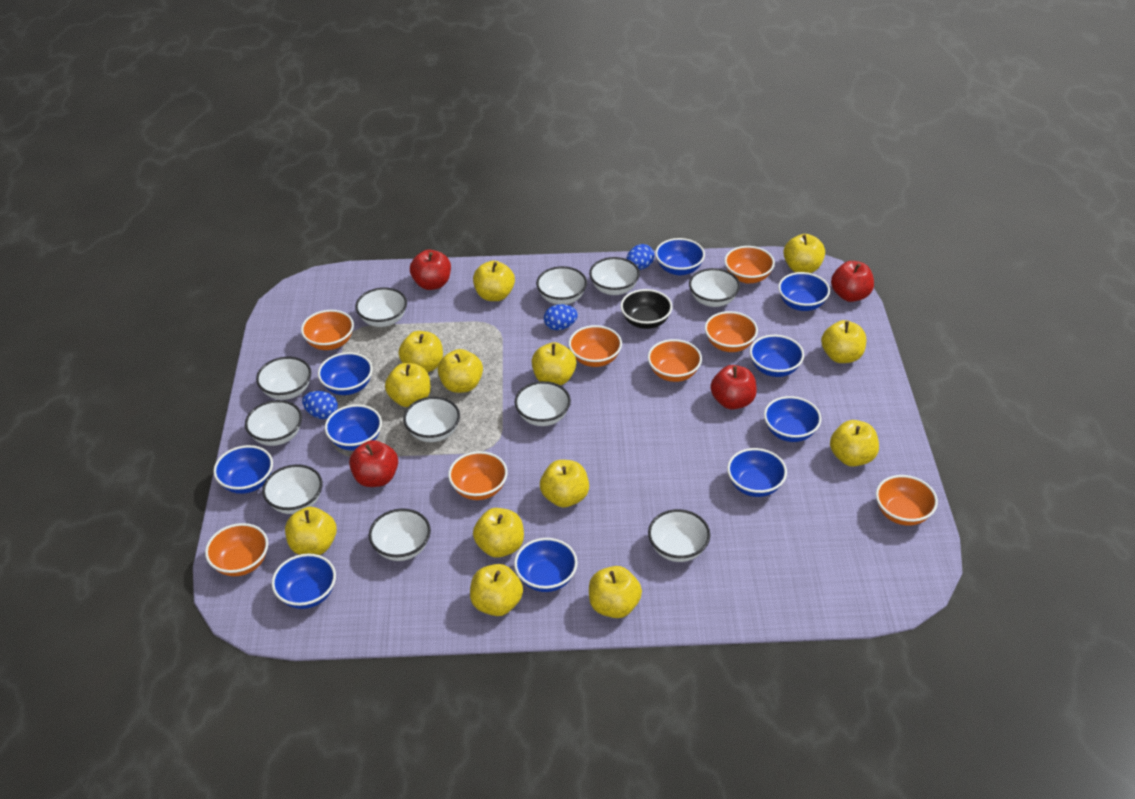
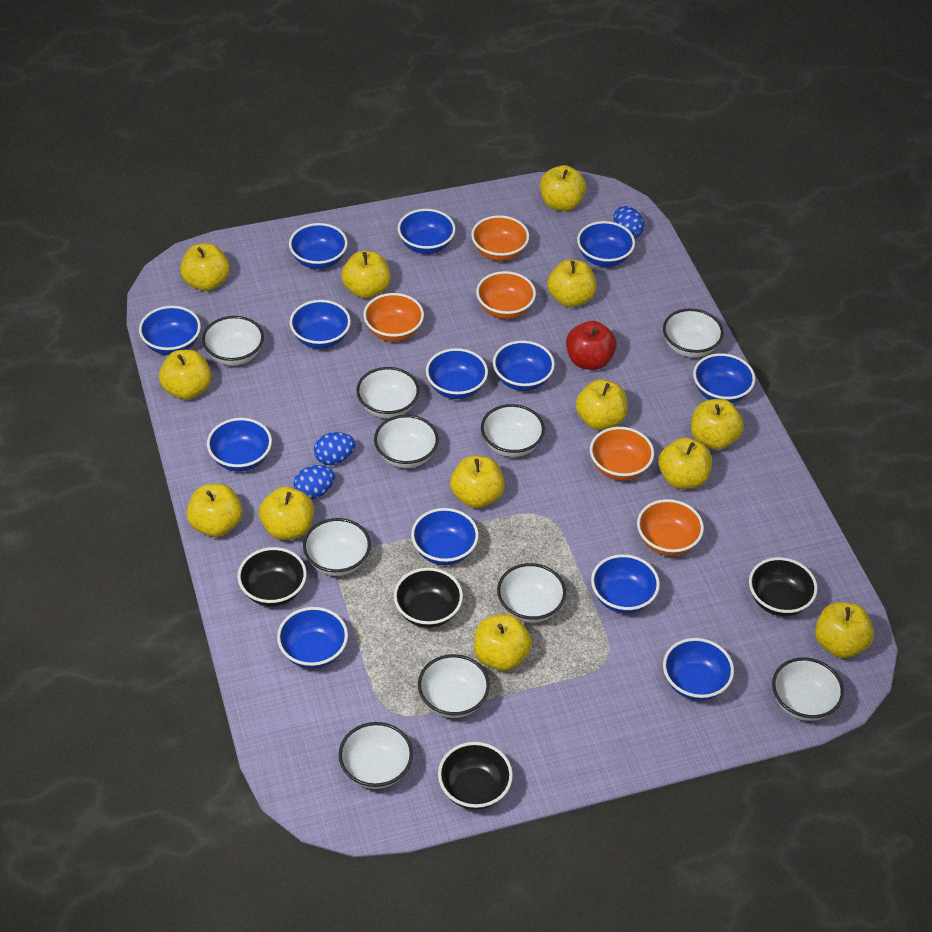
black bowl: [620,289,672,329] = 1 -> [238,547,307,606] [394,568,463,628] [438,742,513,810] [749,557,818,616] = 4
blue bowl: [213,445,273,494] [272,554,336,609] [318,352,373,395] [325,404,382,451] [514,538,578,592] [655,238,705,275] [727,448,787,497] [750,335,804,377] [764,396,822,442] [778,272,830,311] = 10 -> [139,306,201,355] [207,418,272,472] [277,607,348,669] [289,223,348,269] [290,300,351,349] [398,209,456,254] [411,508,479,565] [426,348,488,399] [493,341,555,391] [577,221,635,267] [591,554,660,614] [663,638,734,701] [693,353,755,403] = 13
orange bowl: [205,523,268,576] [301,310,354,350] [448,451,508,500] [568,325,622,367] [648,339,702,382] [705,311,758,352] [724,246,775,283] [876,475,938,526] = 8 -> [363,293,424,342] [471,215,529,261] [476,271,536,319] [590,427,654,481] [637,499,704,556] = 5
red apple: [349,440,398,487] [410,249,451,290] [710,365,757,410] [831,261,874,302] = 4 -> [566,321,617,370] = 1
white bowl: [245,400,302,446] [256,357,311,400] [262,464,323,514] [355,287,407,327] [369,508,431,561] [403,397,460,442] [515,381,571,426] [536,266,587,305] [589,257,640,295] [648,509,711,562] [689,268,740,307] = 11 -> [202,316,264,366] [303,518,371,576] [339,722,413,789] [356,367,419,419] [374,415,439,468] [418,654,490,718] [481,404,545,457] [497,563,566,623] [663,309,724,358] [772,657,844,721] = 10

